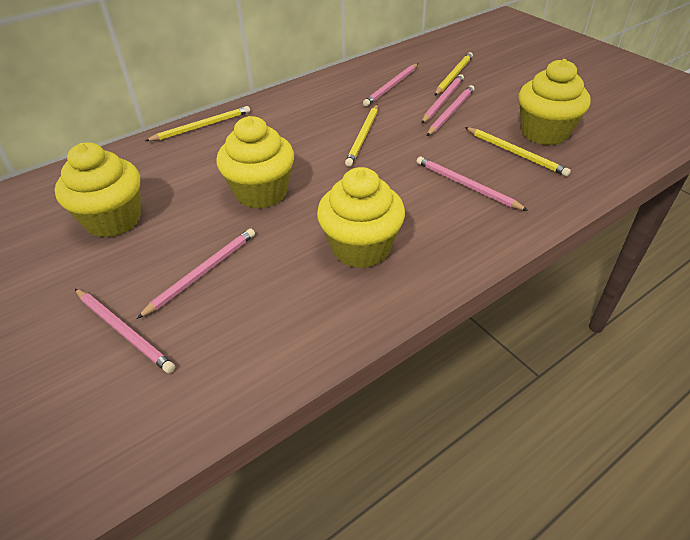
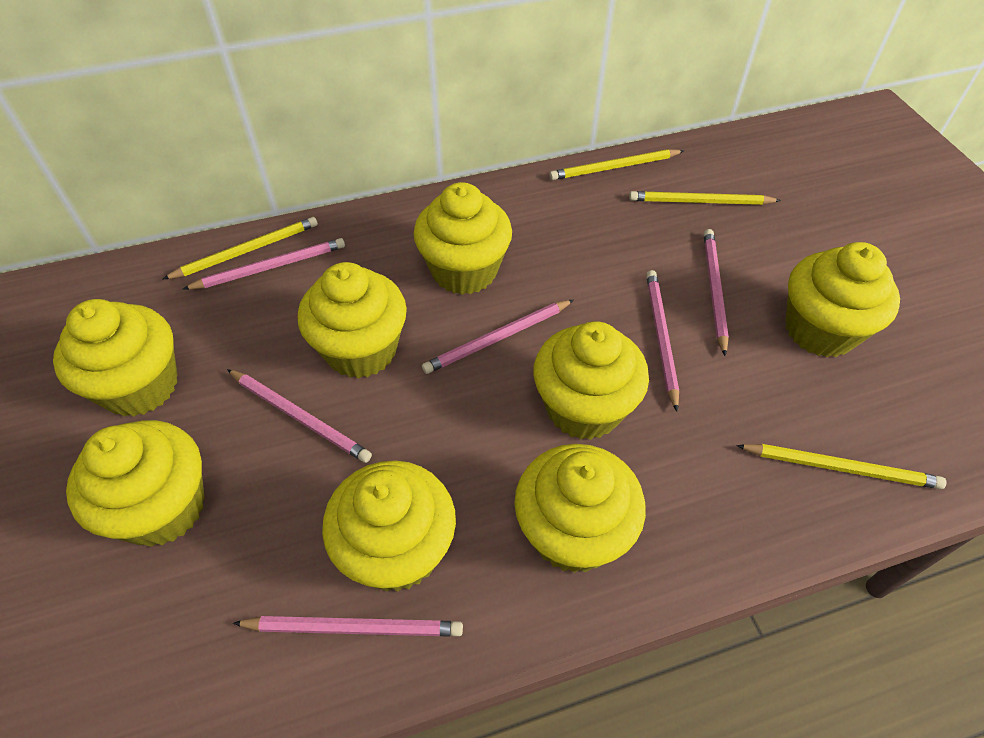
yellow cupcake: [55,142,141,238] [216,116,294,209] [317,167,405,268] [519,59,591,145] = 4 -> [53,299,178,417] [66,420,205,547] [298,262,407,379] [322,460,456,592] [413,182,512,295] [514,444,646,573] [533,321,649,440] [785,242,900,358] = 8

